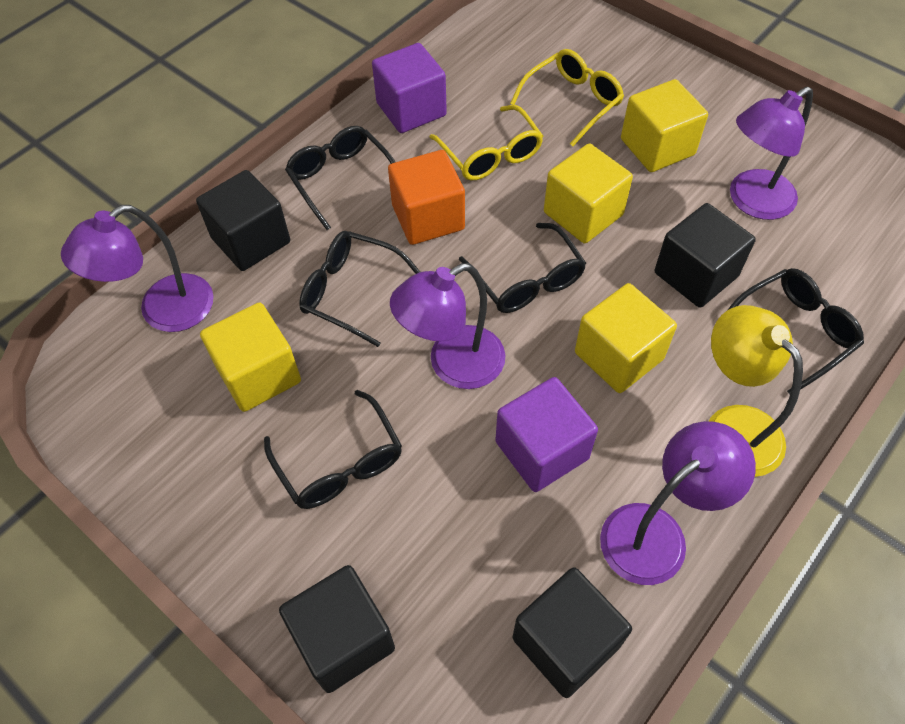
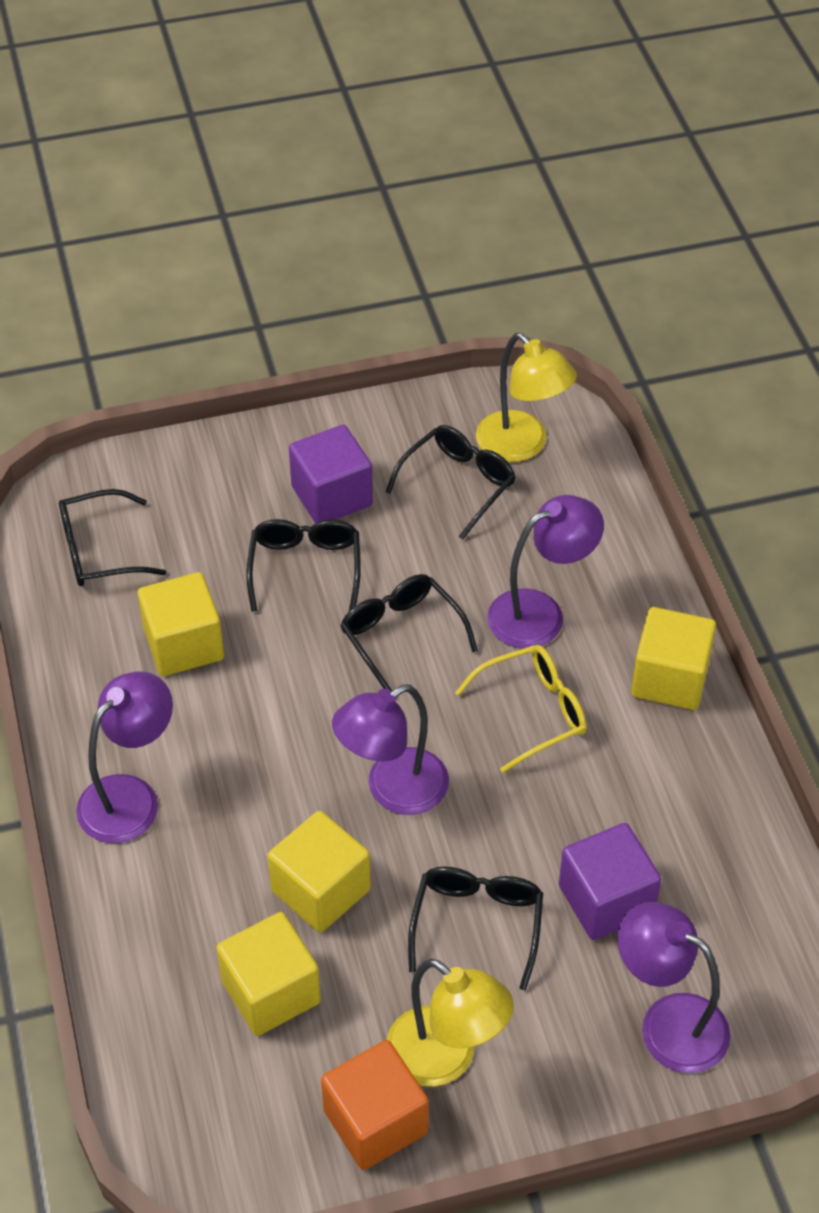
black cube: [196,170,290,271] [279,565,395,693] [513,567,632,698] [655,203,756,308] = 4 -> none = 0
yellow glasses: [429,105,543,180] [510,49,624,146] = 2 -> [455,645,587,773] = 1
yellow lamp: [709,305,803,477] = 1 -> [387,958,514,1087] [476,333,577,462] = 2

